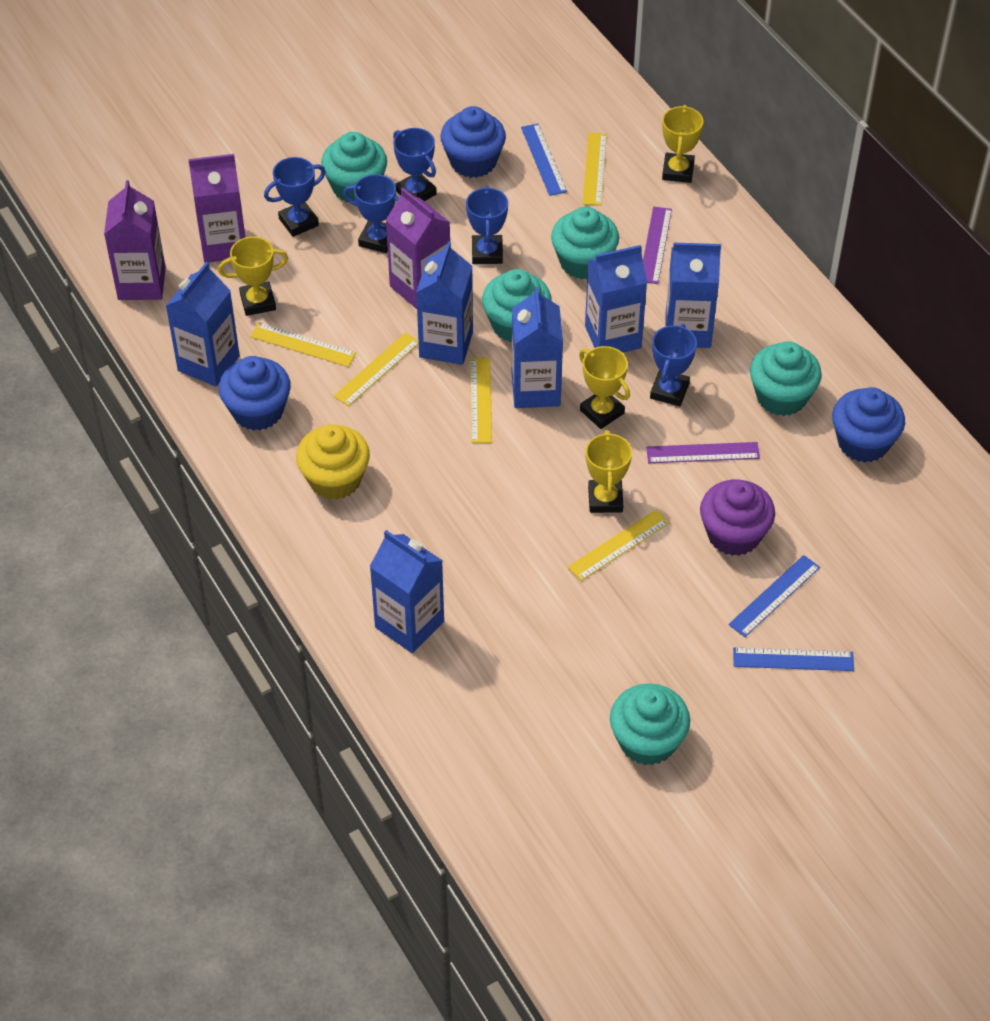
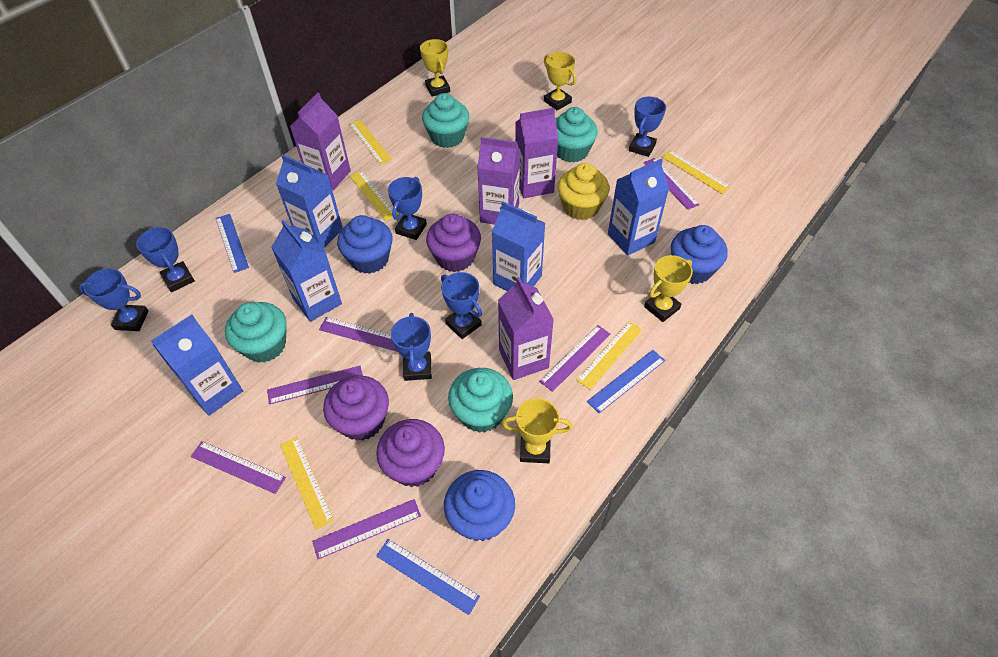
blue carton: [166,262,240,386] [370,530,444,653] [416,242,473,365] [512,287,563,408] [585,245,647,353] [666,243,721,348] = 6 -> [151,315,243,416] [271,220,342,322] [276,154,343,249] [492,201,545,291] [608,159,669,256] = 5
blue trophy: [264,157,326,237] [343,174,399,253] [393,128,437,201] [466,186,508,264] [650,324,697,406] = 5 -> [79,268,149,331] [136,227,195,292] [388,177,427,240] [391,313,432,381] [441,272,482,339] [629,97,666,157] = 6
purple carton: [104,180,166,300] [188,154,245,263] [386,188,450,309] = 3 -> [290,93,351,190] [477,137,520,225] [498,277,554,380] [515,108,559,198] = 4
purple cupcake: [700,480,775,556] = 1 -> [323,375,389,441] [376,419,445,487] [426,214,481,272] = 3
purple ruler: [643,207,672,284] [646,442,760,463] = 2 -> [190,441,286,494] [267,366,363,405] [312,499,421,559] [319,317,398,352] [539,325,611,392] [644,158,699,210] = 6
turquoise cupcake: [321,132,387,202] [482,269,551,342] [551,207,619,279] [610,683,690,765] [750,341,822,416] = 5 -> [225,302,287,363] [422,93,469,148] [448,368,513,433] [555,107,598,163] = 4

